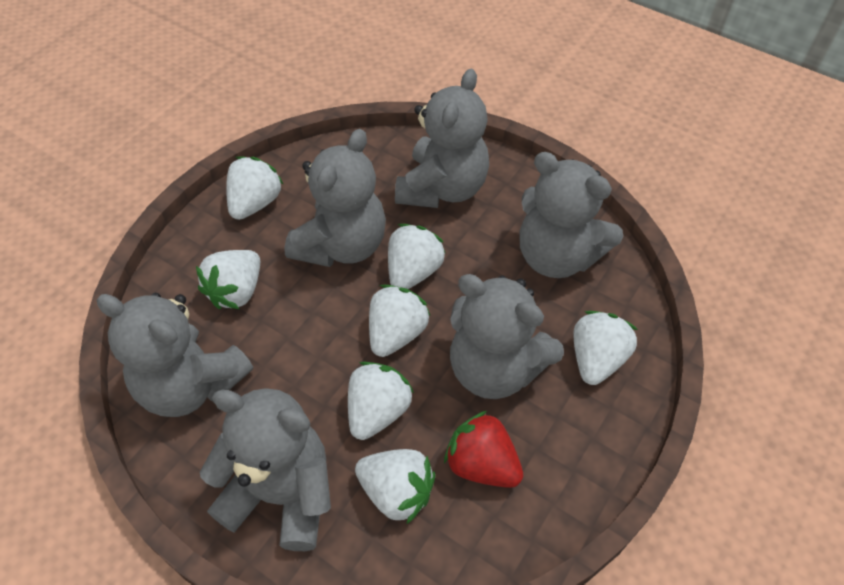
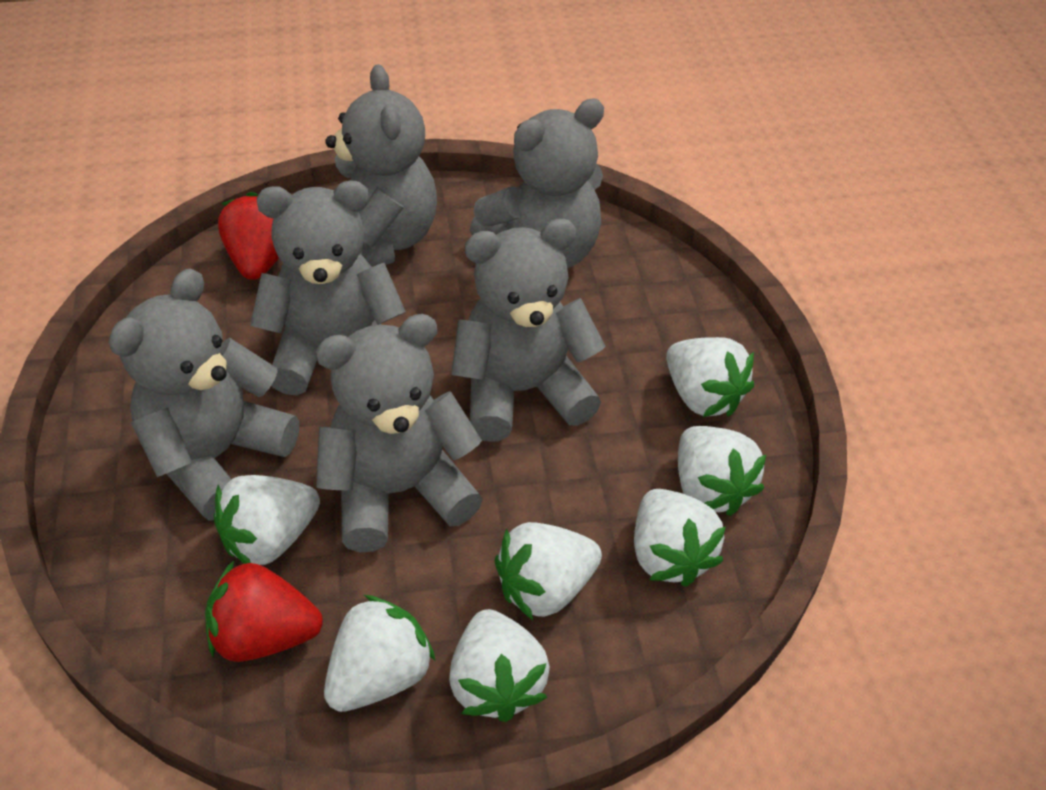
red strawberry: [444,411,523,488] = 1 -> [205,561,323,662] [218,192,279,280] = 2

